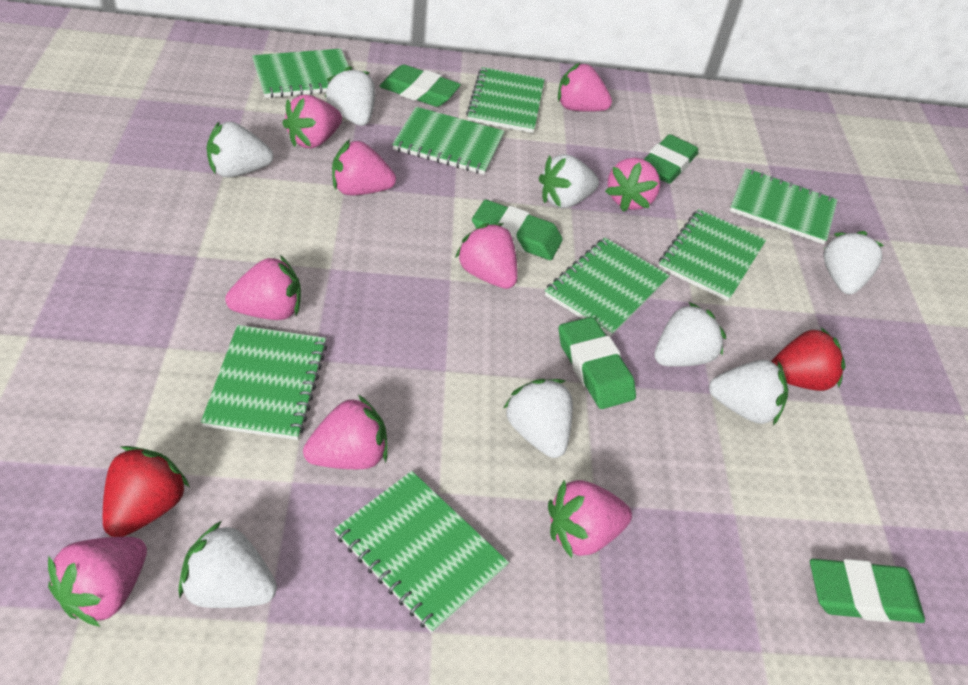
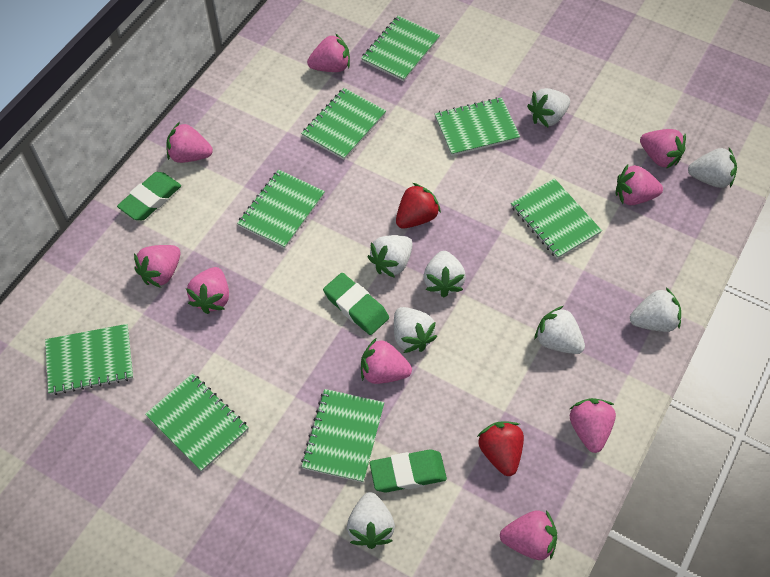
green eraser: [380,64,461,107] [472,200,563,260] [559,317,636,409] [644,134,698,184] [810,558,925,623] = 5 -> [117,172,181,220] [323,273,389,335] [370,449,447,492] = 3

